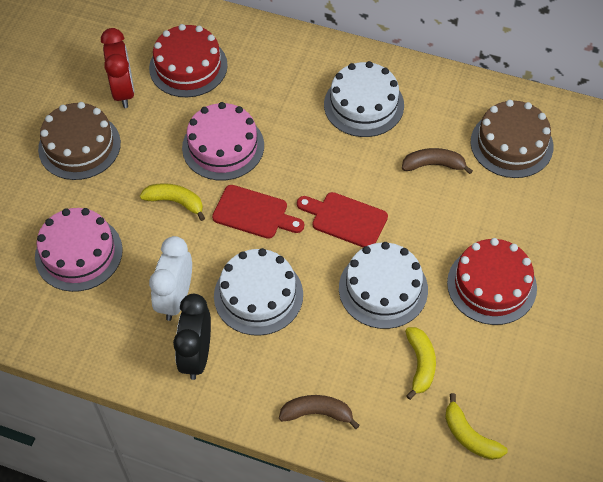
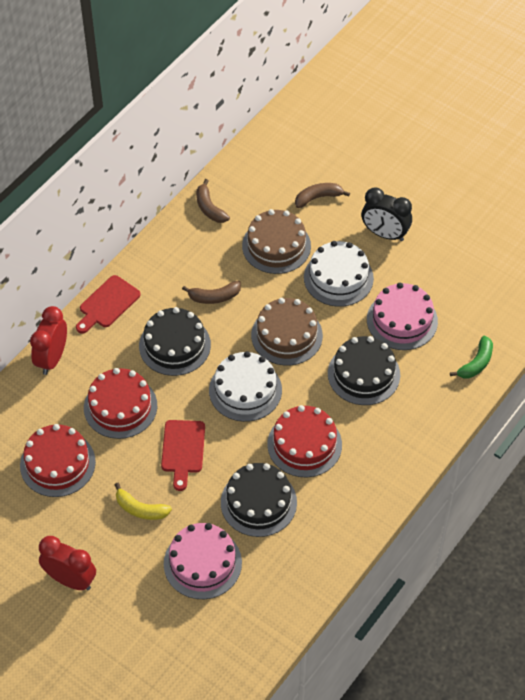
black cake: none = 0 -> [139,307,211,376] [221,463,297,537] [328,336,400,405] = 3
brown banana: [279,395,360,429] [402,148,473,174] = 2 -> [182,281,241,304] [196,179,230,223] [295,183,350,208] = 3
green banana: none = 0 -> [450,336,493,378] = 1
red cake: [149,24,228,97] [447,238,537,325] = 2 -> [20,424,96,497] [84,368,157,439] [267,405,342,477] = 3
red clock: [101,28,134,108] = 1 -> [30,306,67,375] [39,536,96,590] = 2
white cake: [214,248,303,336] [324,61,404,137] [339,242,428,329] = 3 -> [209,351,282,422] [304,241,374,307] = 2
white clock: [149,236,192,321] = 1 -> none = 0
yellow banana: [140,183,205,221] [405,327,436,400] [445,393,508,460] = 3 -> [115,483,172,520] = 1

